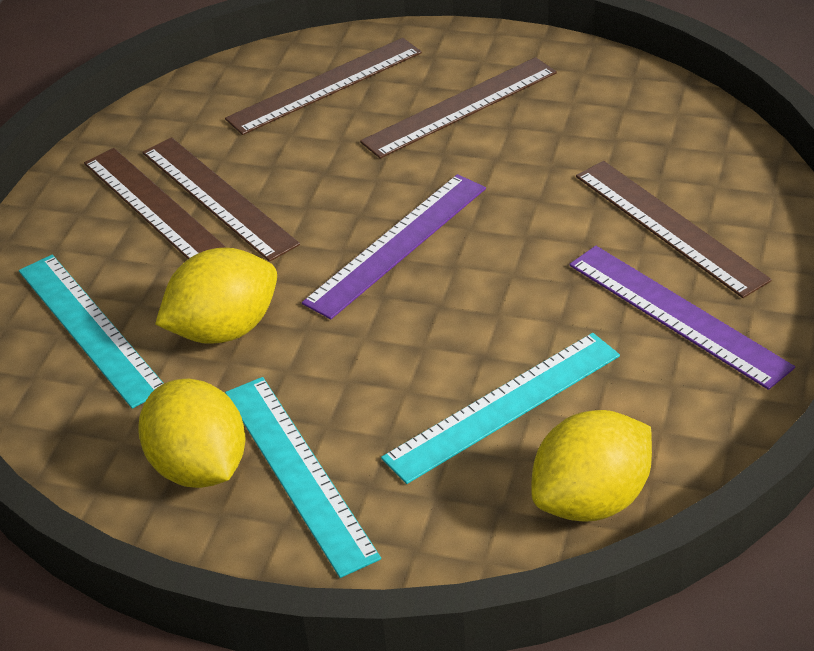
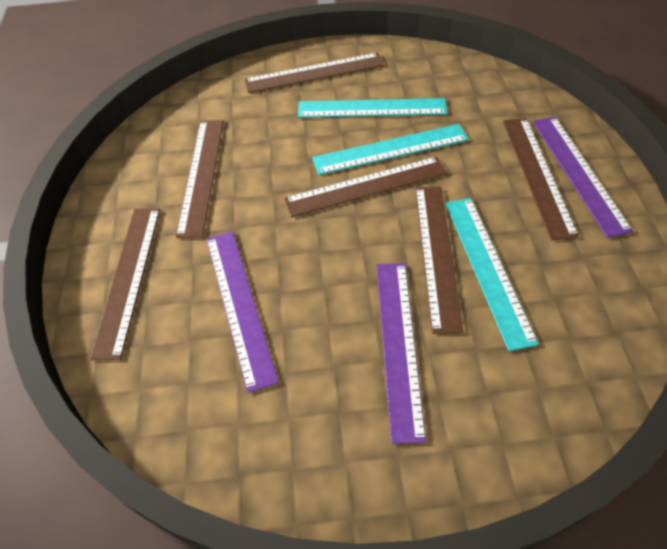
brown ruler: [84,148,227,259] [142,137,300,262] [225,38,422,135] [360,57,557,159] [576,161,772,298] = 5 -> [90,208,160,360] [176,120,224,238] [244,53,384,93] [284,156,447,217] [415,186,463,334] [503,118,579,241] = 6
purple ruler: [302,174,486,319] [569,246,795,390] = 2 -> [206,231,279,393] [377,263,426,444] [533,117,633,238] = 3
yellow lemon: [138,379,246,488] [155,248,277,344] [531,410,652,522] = 3 -> none = 0

